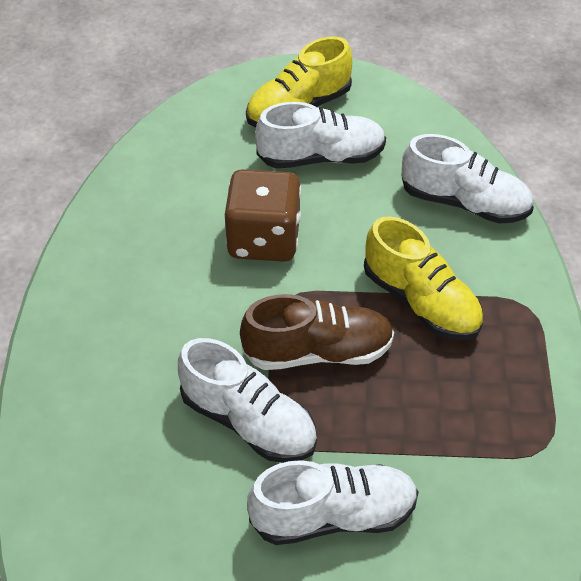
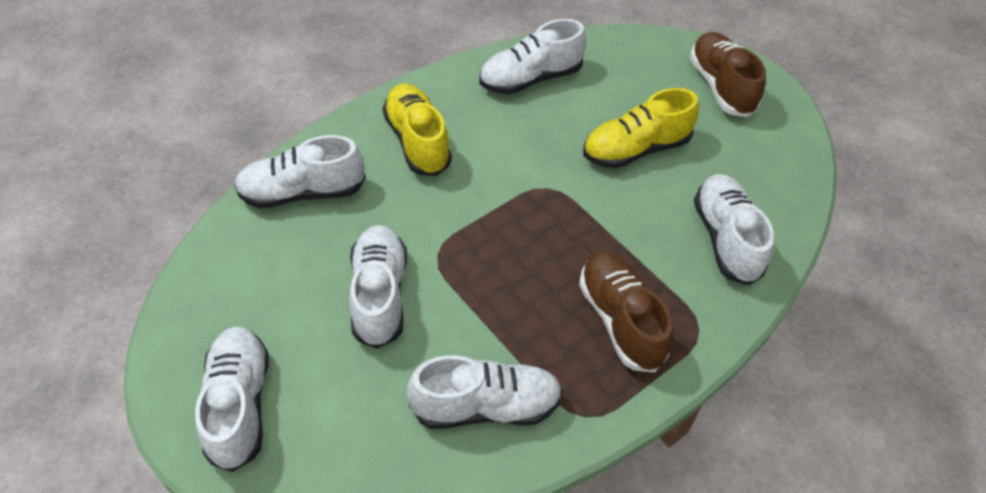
brown dice: [225,169,301,262] = 1 -> none = 0
brown shoe: [240,294,394,370] = 1 -> [579,251,673,373] [690,32,766,117] = 2
white shoe: [178,338,317,463] [247,460,419,545] [255,102,386,168] [401,134,534,224] = 4 -> [195,326,269,472] [234,135,365,208] [349,225,407,349] [407,355,563,429] [479,19,587,94] [694,174,774,285] = 6

